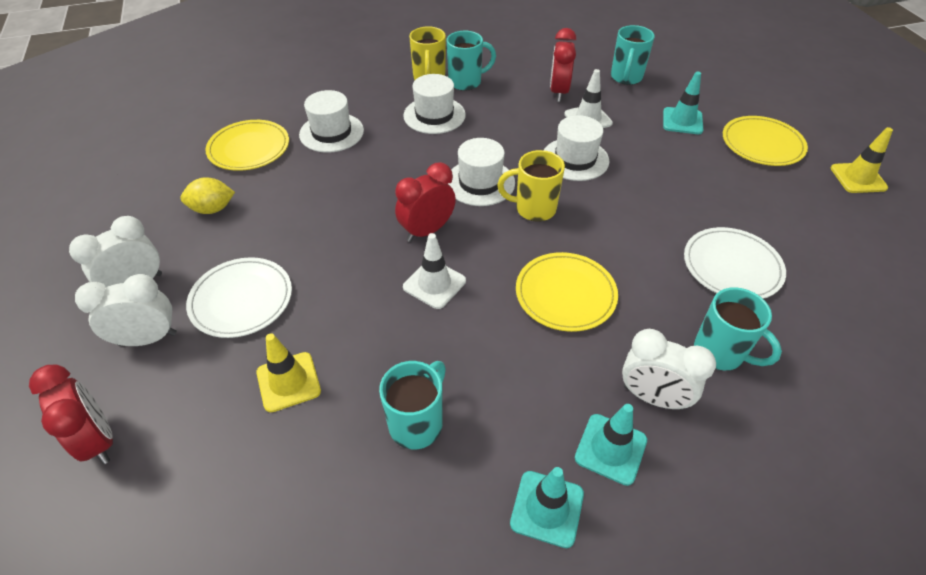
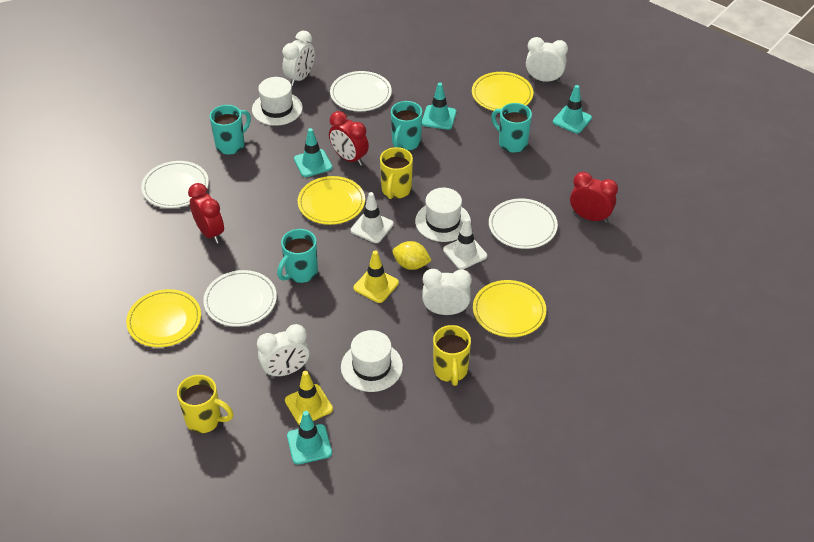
turquoise traffic cone: [510,467,584,548] [575,404,647,486] [663,71,703,134] = 3 -> [287,411,332,465] [294,128,333,177] [422,83,456,130] [553,85,592,133] = 4
white clock: [69,216,162,288] [75,274,177,346] [622,329,716,410] = 3 -> [257,324,309,378] [282,31,315,86] [422,269,472,315] [526,37,568,82] = 4
white hat: [299,90,364,153] [403,74,466,134] [447,138,515,206] [544,115,609,181] = 4 -> [252,77,303,126] [341,330,403,392] [415,188,471,242] = 3
white plate: [186,257,292,338] [684,227,786,299] = 2 -> [141,161,209,208] [203,270,277,327] [330,71,392,111] [489,198,558,249] = 4
yellow mug: [409,26,446,80] [497,150,565,222] = 2 -> [177,375,233,433] [380,147,413,199] [433,325,471,386] = 3
yellow plate: [205,120,289,171] [516,252,618,332] [723,116,808,166] = 3 -> [126,289,201,347] [298,176,365,225] [472,72,533,111] [473,280,546,337] = 4

